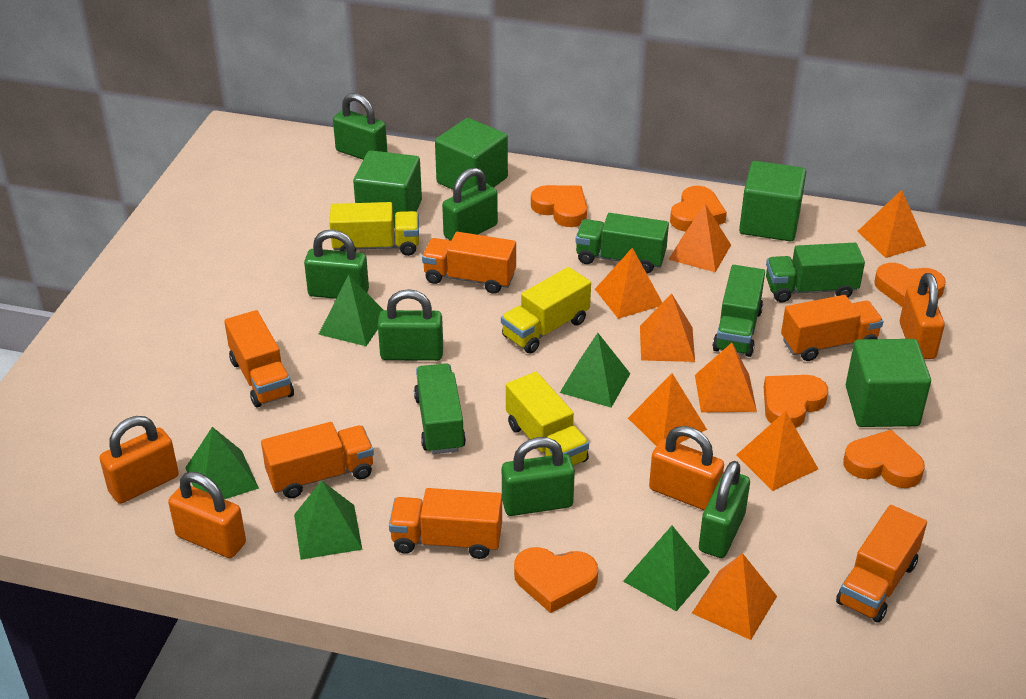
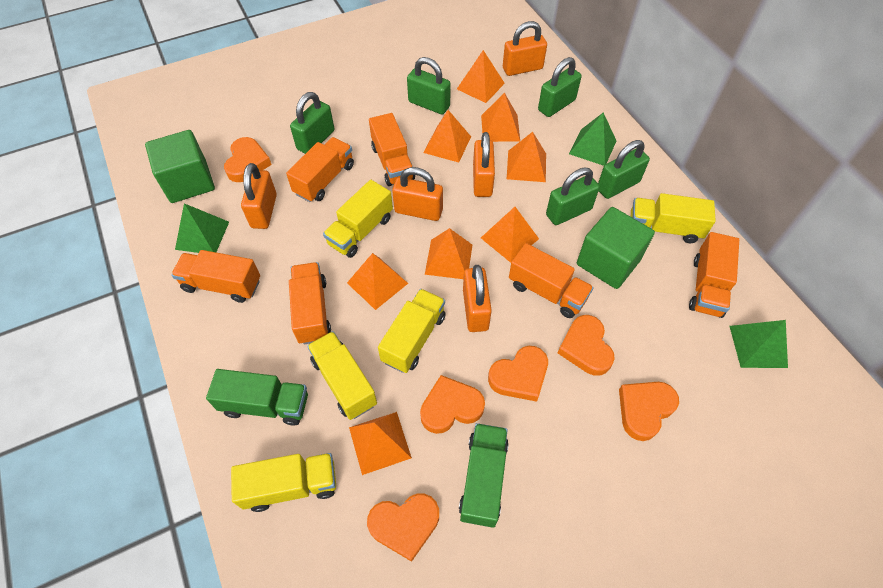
green cube: [353,150,422,228] [435,118,508,192] [739,161,806,241] [846,339,931,427] = 4 -> [145,130,215,203] [577,207,655,289] = 2
green padlock: [304,230,369,299] [333,93,387,160] [378,289,443,361] [442,168,498,241] [502,437,575,516] [699,461,750,558] = 6 -> [290,92,335,154] [407,57,451,114] [538,57,582,117] [546,167,600,225] [598,140,650,199] = 5
green pyramid: [185,427,259,499] [294,480,362,560] [318,275,383,346] [560,333,630,408] [623,526,710,611] = 5 -> [175,203,229,253] [569,112,616,166] [730,320,788,368] = 3
green truck: [414,363,466,454] [576,213,669,274] [712,265,765,357] [766,243,865,302] = 4 -> [206,369,308,425] [459,423,509,528] = 2
orange padlock: [99,416,179,504] [168,472,246,558] [649,426,724,511] [900,273,945,359] = 4 -> [241,163,277,229] [392,167,443,221] [463,265,492,332] [473,132,495,197] [503,21,547,76] = 5
yellow truck: [329,202,419,256] [501,267,591,353] [506,372,589,466] = 3 -> [231,453,336,512] [307,331,377,420] [323,180,393,258] [378,289,446,373] [631,193,716,243] = 5

